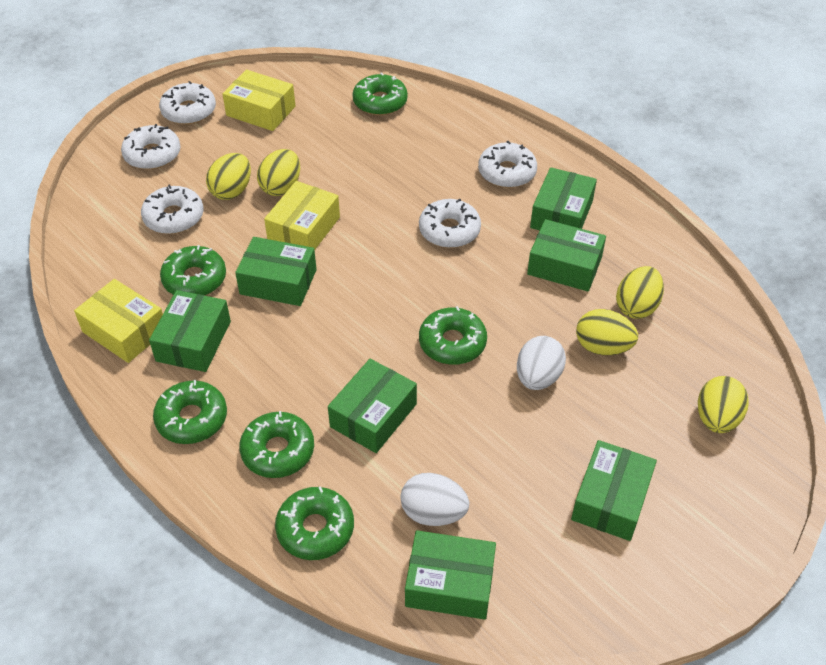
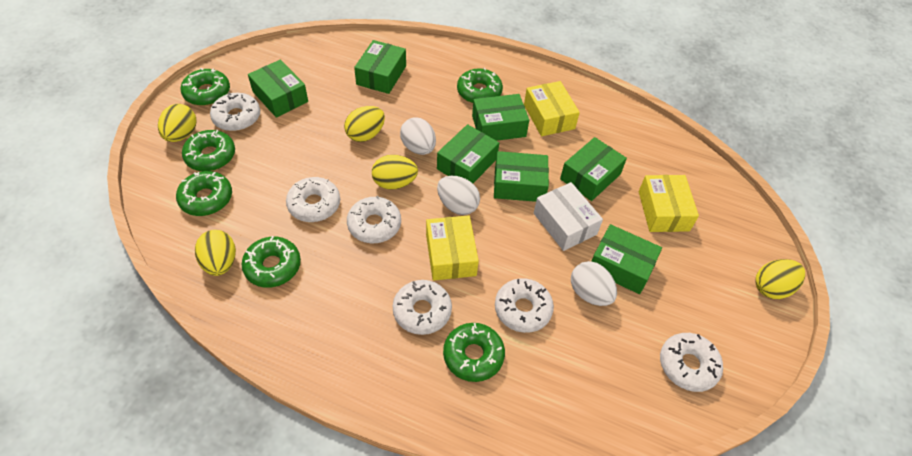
white box: none = 0 -> [534,182,603,251] = 1
white donut: [121,124,181,170] [141,184,203,234] [159,81,216,125] [419,199,481,248] [478,141,537,188] = 5 -> [210,92,260,131] [286,177,340,222] [347,196,401,243] [393,280,452,335] [495,278,554,333] [660,333,723,392] = 6
white egg: [400,473,469,526] [517,336,566,390] = 2 -> [400,117,436,155] [437,176,480,215] [571,261,617,306] = 3

